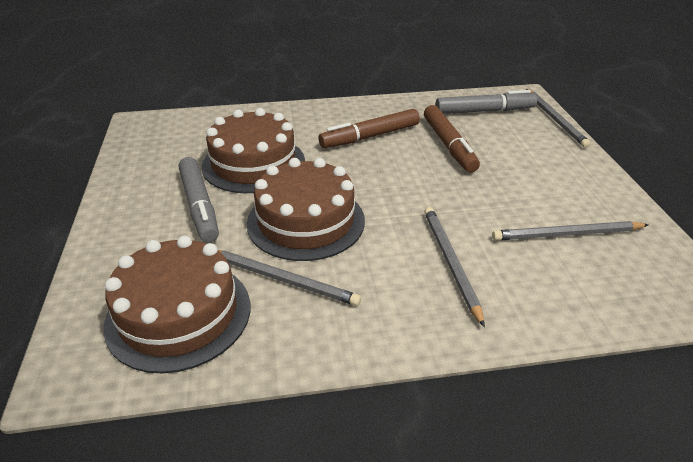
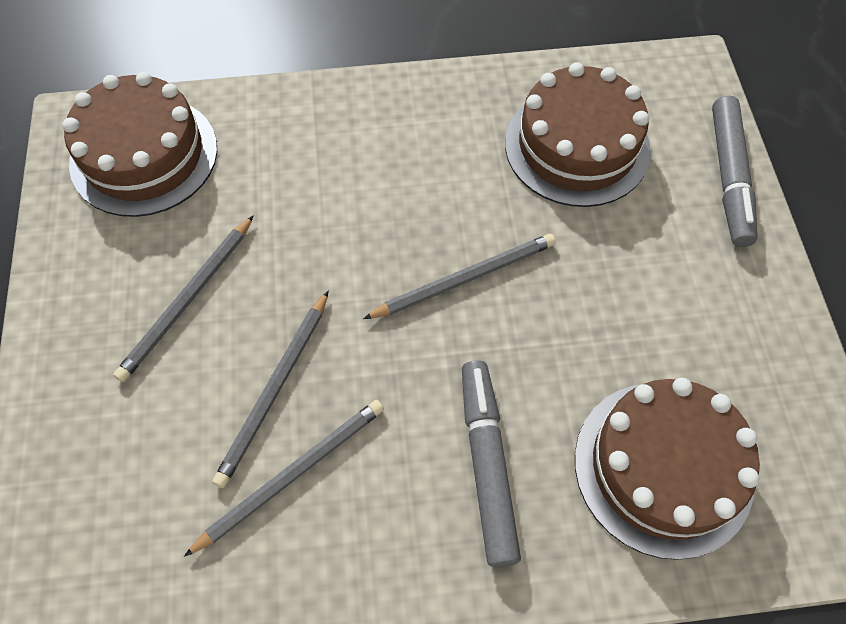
brown marker: [319,109,420,148] [424,105,480,172] = 2 -> none = 0

